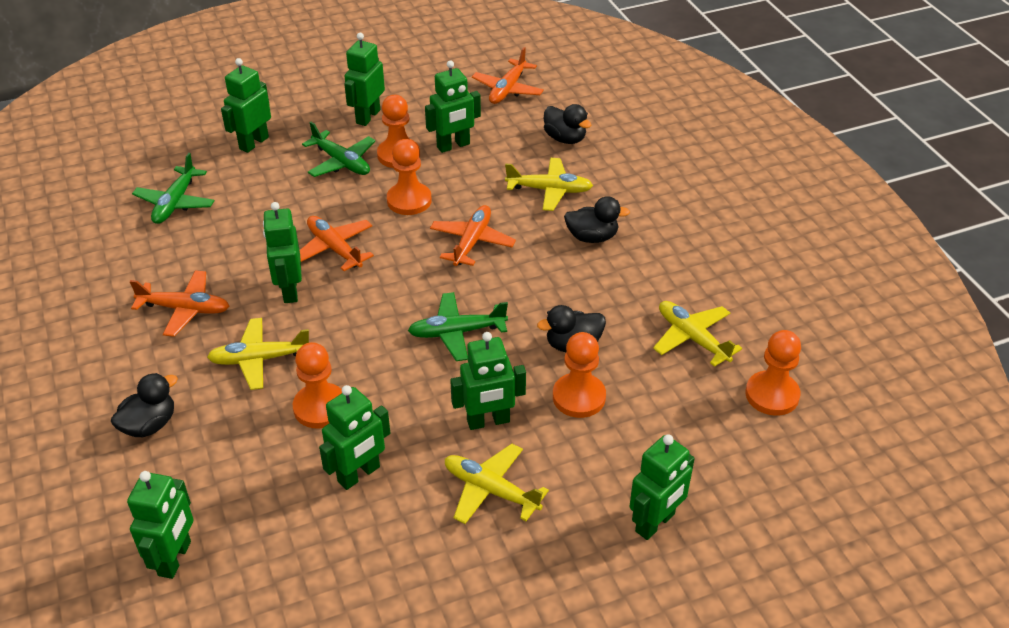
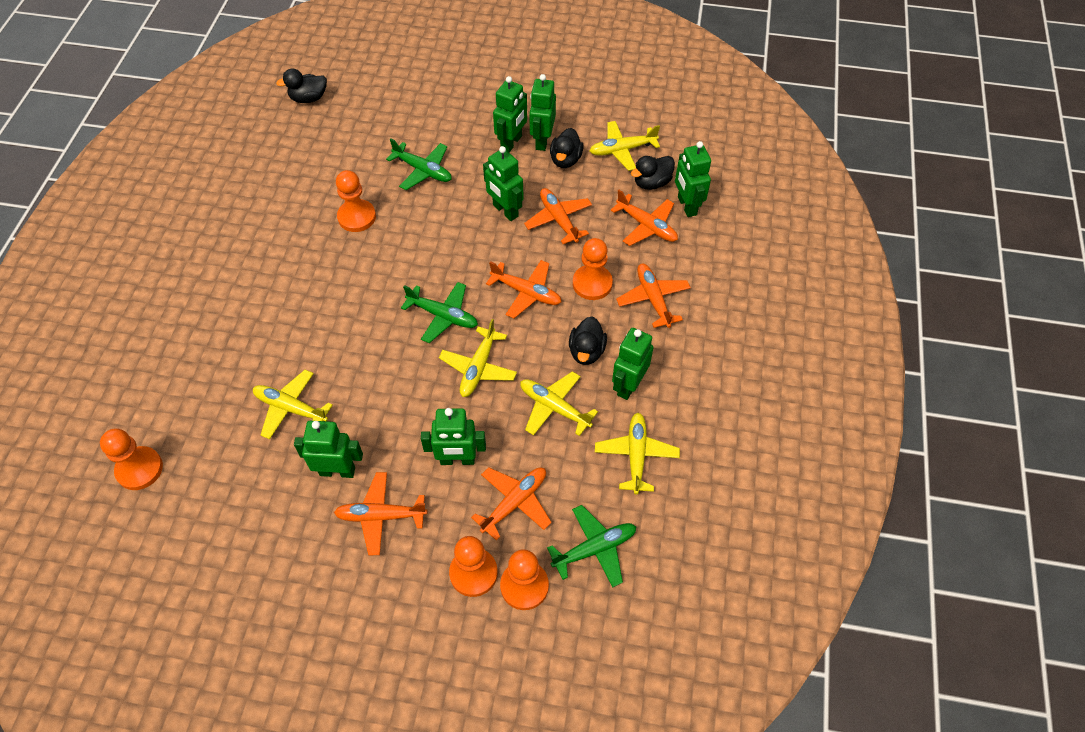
green robot: [127,471,194,579] [221,58,271,153] [263,202,302,303] [319,385,390,490] [344,33,385,126] [425,60,481,153] [450,332,526,430] [630,434,695,540] = 8 -> [294,421,363,478] [421,408,486,465] [483,146,524,221] [493,76,527,152] [529,74,556,151] [612,328,654,400] [675,141,711,217] = 7
orange plane: [130,270,229,337] [300,216,374,271] [430,205,516,266] [472,47,544,104] = 4 -> [334,472,427,555] [471,467,552,541] [486,260,562,318] [524,188,592,244] [610,190,678,246] [616,263,691,328] = 6
yellow plane: [207,318,309,390] [444,444,549,524] [505,158,593,211] [653,301,742,367] = 4 -> [253,370,333,439] [439,319,517,397] [520,371,598,436] [590,121,660,171] [595,413,680,495] = 5

